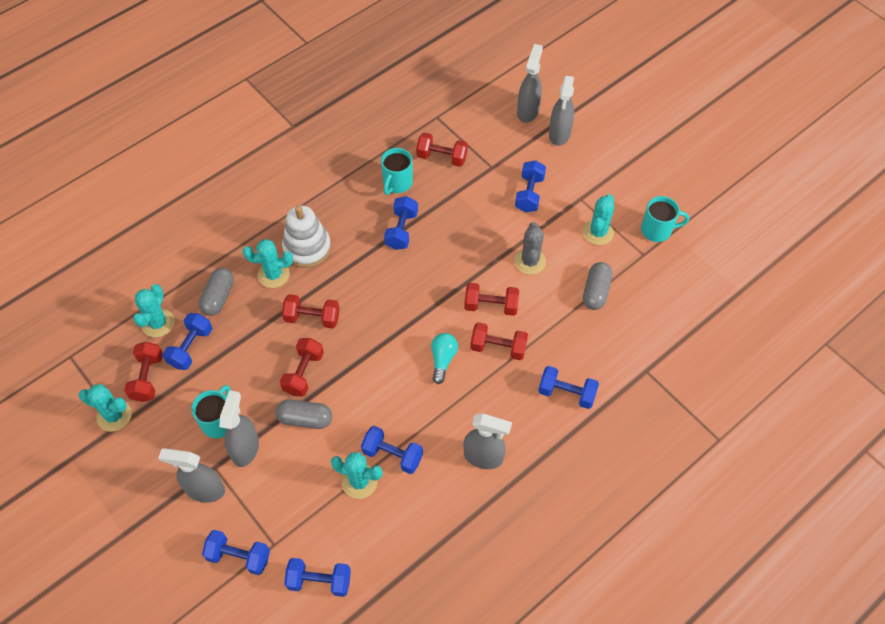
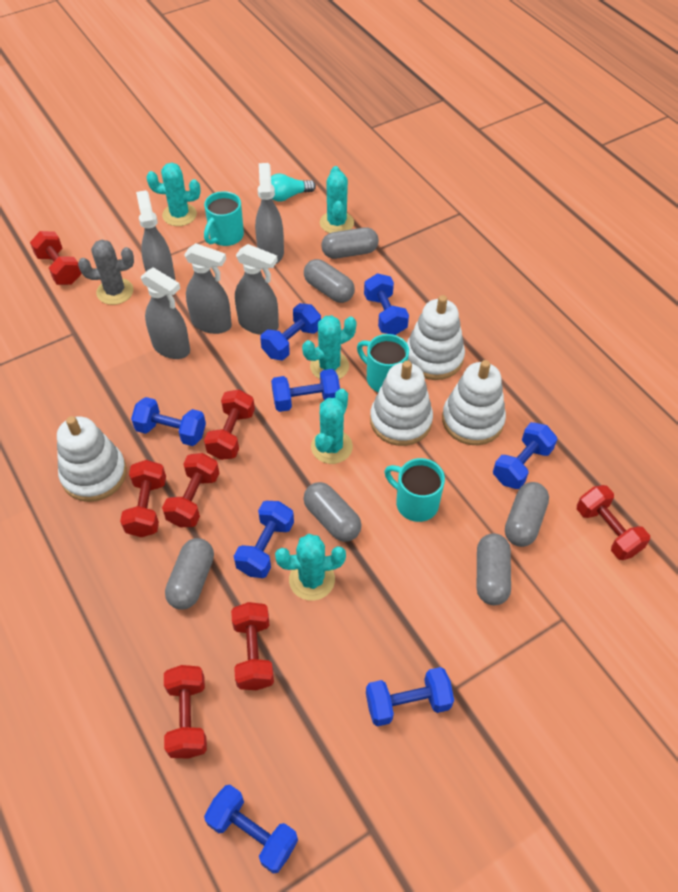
blue dumbbell: [163,313,212,370] [202,530,270,575] [284,558,351,597] [361,426,423,474] [384,196,418,250] [515,160,546,213] [538,366,599,409] = 7 -> [131,397,206,446] [204,785,298,873] [234,501,294,578] [260,303,321,360] [271,369,340,412] [364,273,409,335] [366,667,454,726] [493,422,557,489] = 8
grey capsule: [199,268,234,316] [276,400,332,429] [583,262,613,310] = 3 -> [165,538,214,609] [303,482,362,542] [304,259,355,303] [321,227,379,259] [477,534,511,605] [505,482,549,547] = 6
red dumbbell: [124,342,163,402] [280,338,324,396] [282,294,340,329] [416,133,468,167] [464,283,519,316] [470,322,528,360] = 6 -> [30,231,82,285] [120,460,166,537] [162,453,219,527] [164,665,207,759] [204,389,255,460] [231,602,274,690] [577,485,650,560] = 7
white stacking toy: [282,205,331,268] = 1 -> [57,416,127,502] [370,361,433,446] [407,295,465,380] [442,360,506,445] = 4

